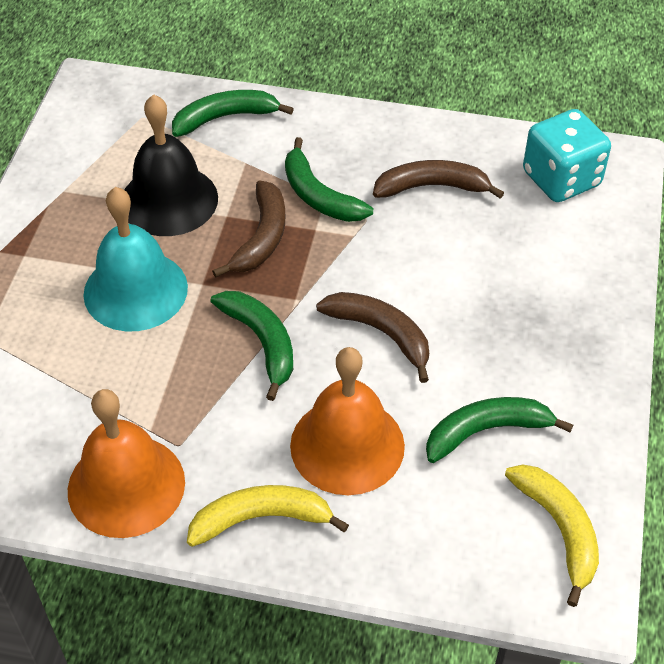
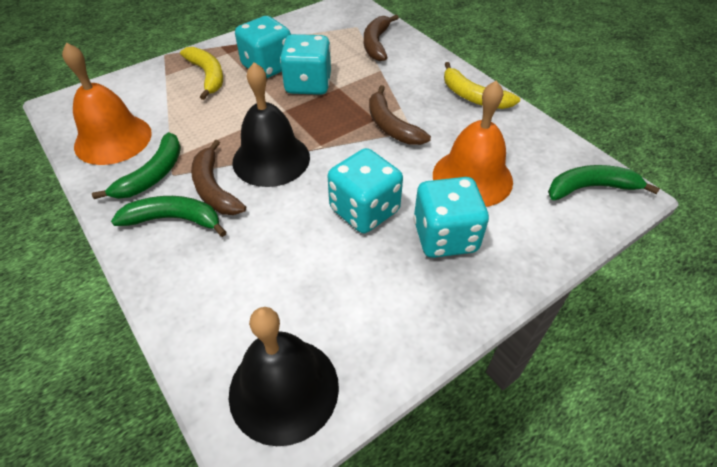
black bell: [125,94,218,236] = 1 -> [229,307,339,446] [232,62,310,187] = 2
green banana: [172,90,294,137] [211,291,293,401] [285,137,373,222] [426,397,573,463] = 4 -> [92,132,181,199] [111,196,227,237] [548,165,660,200] = 3
turquoise bell: [83,187,188,331] = 1 -> none = 0
turquoise dice: [523,109,611,202] = 1 -> [235,16,291,78] [280,34,331,95] [328,148,403,233] [413,177,489,258] = 4

